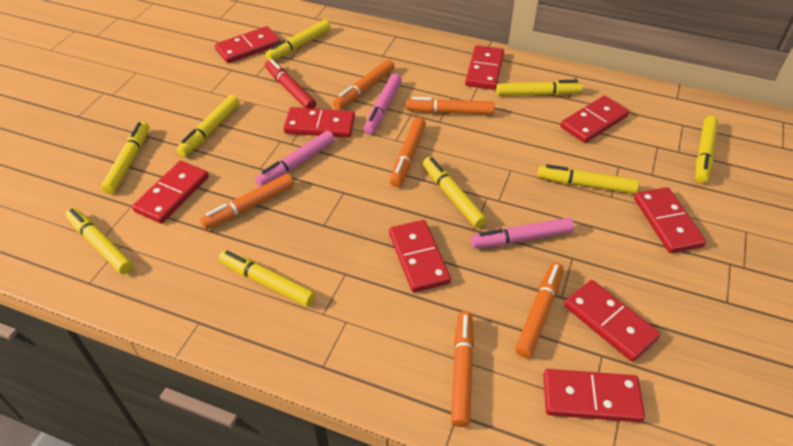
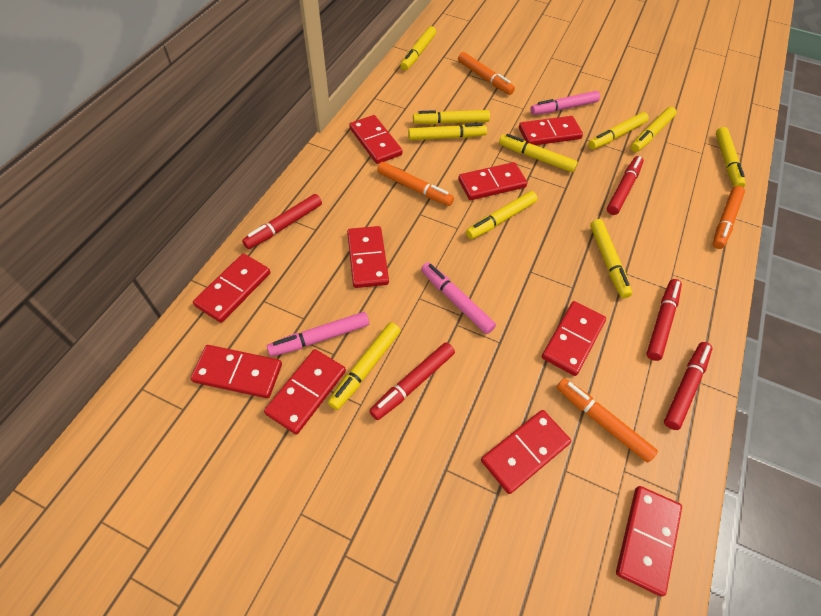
orange marker: [200,174,294,230] [333,60,394,110] [390,117,426,187] [406,97,495,115] [451,311,474,427] [515,262,563,358] = 6 -> [377,162,454,206] [458,52,515,95] [556,378,658,463] [713,186,745,249] = 4
red domino: [132,161,209,224] [215,26,281,63] [283,107,355,138] [389,220,451,293] [465,45,504,90] [543,369,645,422] [560,96,629,143] [564,280,661,362] [634,187,706,253] = 9 -> [191,345,282,398] [193,254,270,323] [264,349,346,434] [347,226,389,288] [349,115,403,164] [458,162,527,200] [481,410,571,494] [519,116,583,145] [542,301,606,376] [616,486,682,596] = 10
red marker: [265,59,316,108] = 1 -> [242,194,322,249] [370,342,455,420] [607,156,644,215] [646,279,682,361] [664,342,712,430] = 5
yellow marker: [65,208,133,274] [101,122,150,194] [176,95,239,157] [219,250,315,307] [265,20,331,60] [423,157,487,228] [496,80,583,96] [538,164,639,194] [695,116,718,183] = 9 -> [328,322,400,410] [400,26,436,71] [408,123,487,140] [413,110,490,124] [466,191,537,239] [499,134,578,172] [588,112,649,149] [590,219,632,298] [631,107,677,152] [716,127,746,187] = 10

